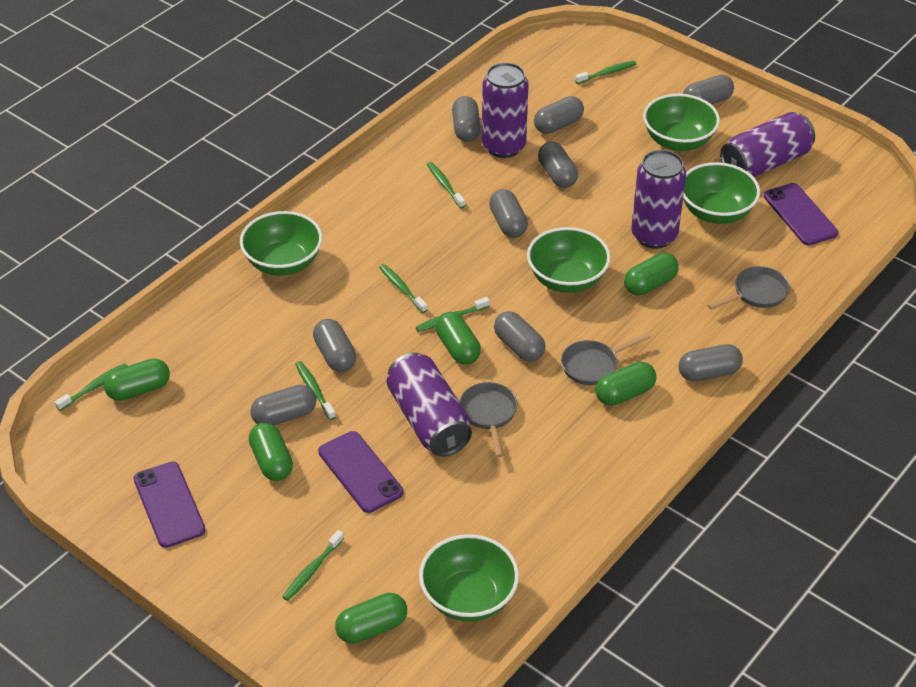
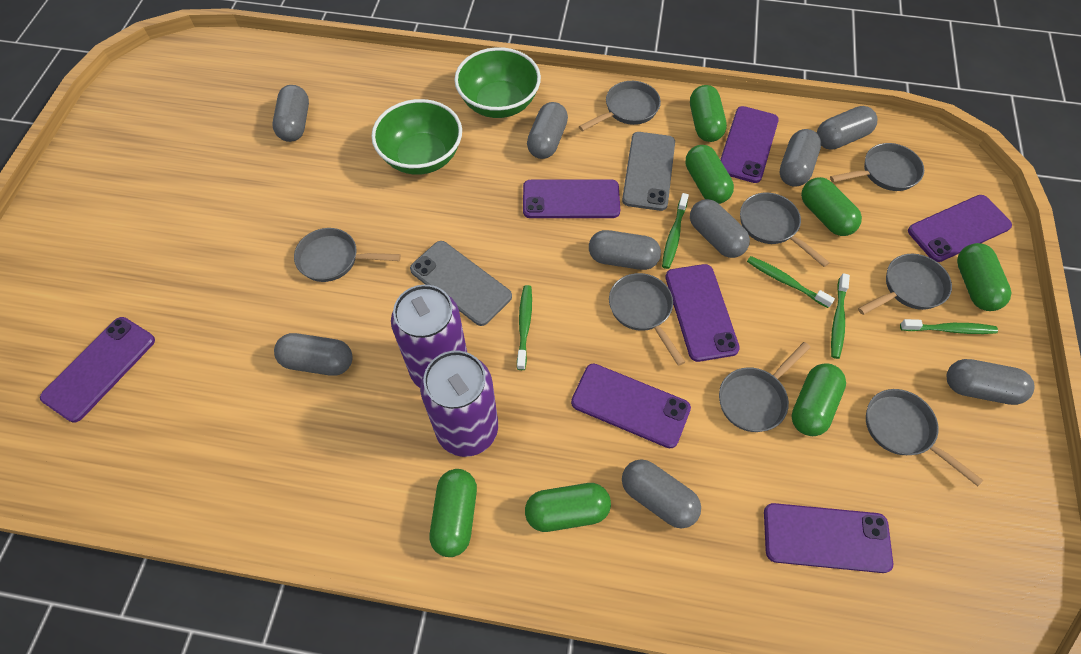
green bowl: [240,211,322,276] [419,534,519,622] [527,227,610,293] [643,94,720,151] [683,162,760,224] = 5 -> [371,99,462,175] [454,47,541,118] = 2
green capsule: [104,358,170,401] [249,422,293,481] [335,593,407,644] [435,312,481,365] [595,362,657,406] [624,253,679,296] = 6 -> [430,469,477,557] [525,483,611,532] [685,145,734,204] [690,85,727,142] [792,363,846,436] [801,177,862,236] [957,243,1011,311] = 7
green toothbrush: [55,363,128,411] [282,530,344,601] [295,361,336,420] [379,264,427,313] [416,297,490,332] [427,162,465,208] [575,61,636,84] = 7 -> [517,285,532,370] [662,193,689,269] [747,256,835,308] [831,273,850,359] [900,319,998,334] = 5
grey pan: [460,382,518,457] [561,332,651,385] [707,266,790,310] = 3 -> [294,228,401,282] [579,81,661,131] [609,273,685,366] [719,342,811,432] [740,193,830,267] [830,143,924,191] [858,254,952,315] [866,389,983,486] = 8
grey phone: none = 0 -> [410,241,512,326] [622,132,675,211] = 2
purple can: [387,353,472,457] [482,62,529,158] [631,150,686,249] [720,112,815,177] = 4 -> [391,285,467,388] [420,351,498,457] = 2
purple phone: [133,462,206,548] [318,431,403,513] [763,183,838,245] = 3 -> [40,317,155,423] [523,179,620,218] [571,364,691,448] [665,264,740,362] [720,106,779,183] [764,503,893,573] [908,195,1012,262] = 7

